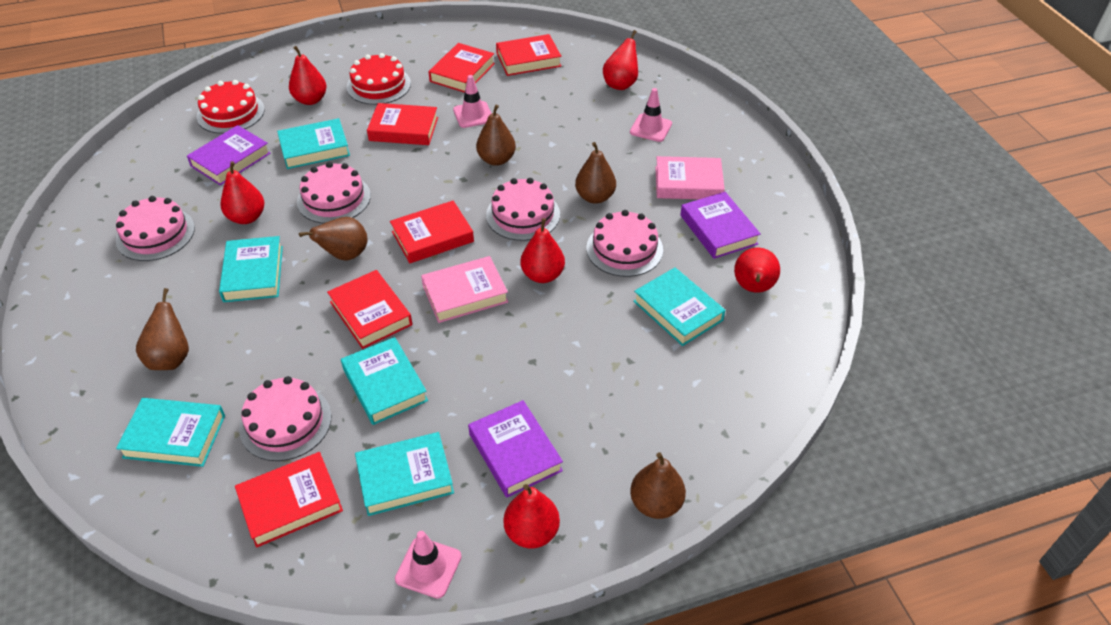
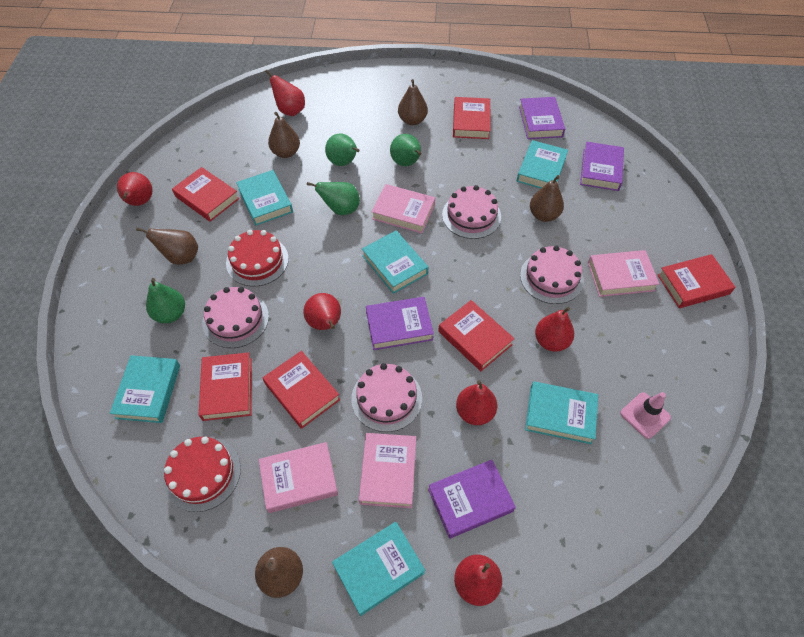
green pear: none = 0 -> [146,278,185,323] [307,182,360,215] [325,134,360,166] [390,134,421,166] = 4
pink book: [421,256,508,323] [655,156,725,199] = 2 -> [259,442,338,513] [359,433,416,508] [371,184,435,233] [588,250,659,297] = 4
pink cake: [116,196,195,261] [239,376,331,461] [297,162,371,224] [486,178,560,241] [587,210,663,277] = 5 -> [202,287,269,348] [351,363,422,432] [442,185,501,239] [520,245,584,304] = 4
pink traffic cone: [395,531,462,598] [453,75,492,128] [630,88,672,142] = 3 -> [620,392,671,439] = 1
purple book: [187,125,271,185] [468,400,563,498] [680,192,761,259] = 3 -> [366,297,434,350] [428,460,516,539] [519,97,565,139] [580,142,624,191] = 4

